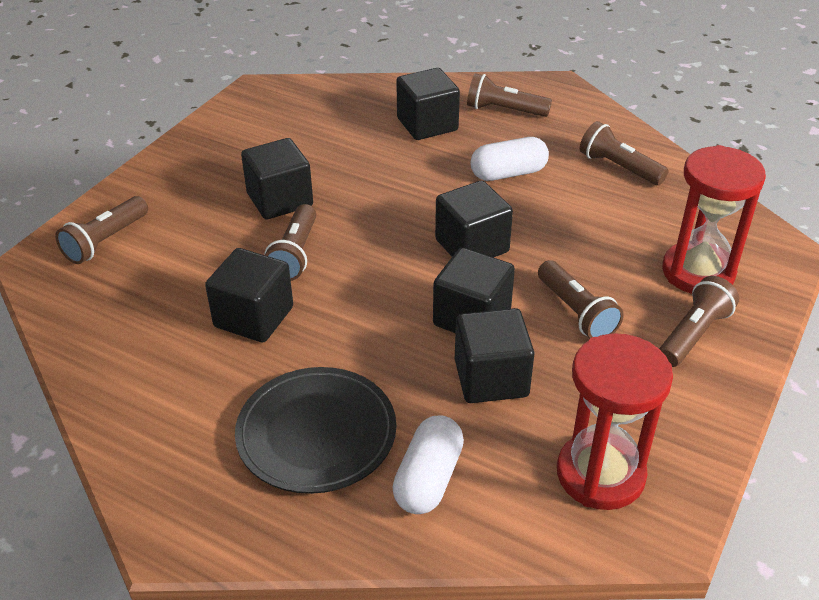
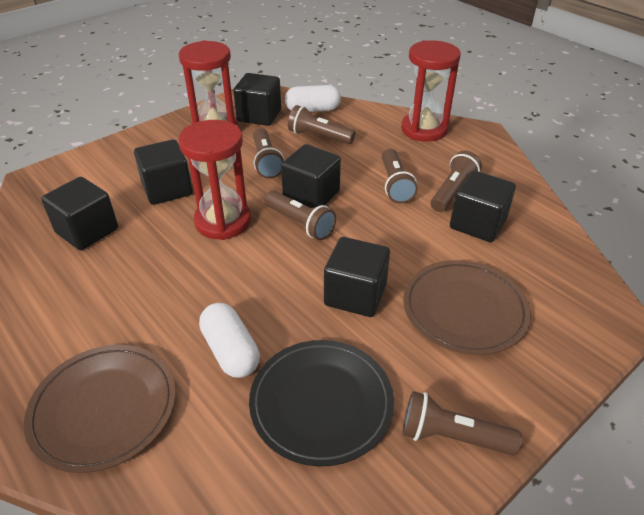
brown plate: none = 0 -> [24,345,176,473] [403,260,531,355] = 2
red hourglass: [557,333,673,510] [662,145,766,294] = 2 -> [178,120,251,240] [179,40,239,128] [401,40,461,142] = 3

